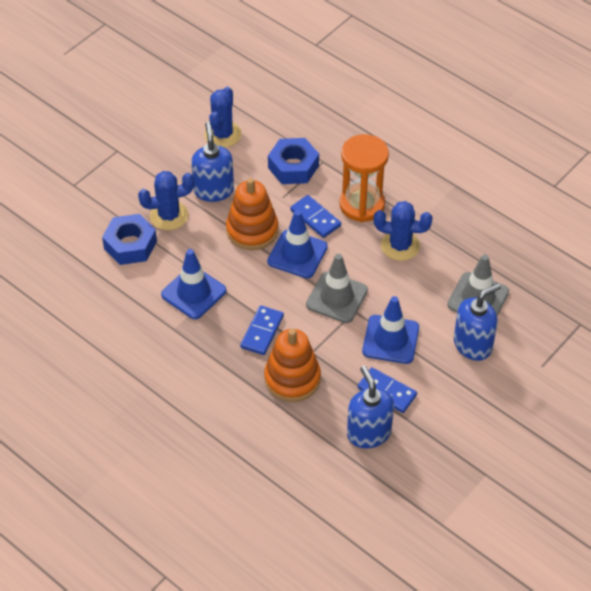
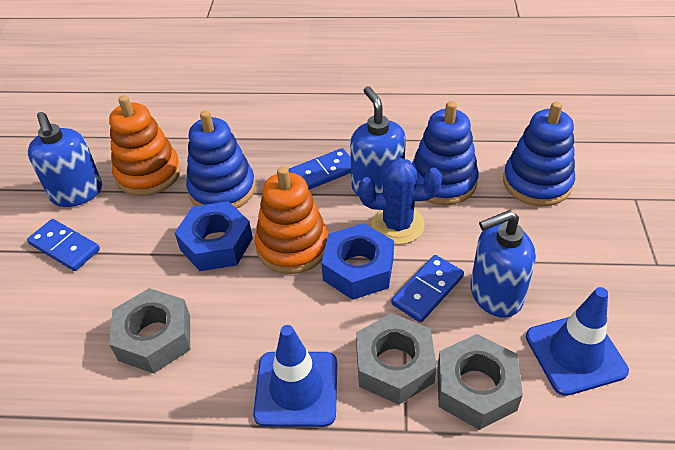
blue cactus: [138,171,194,230] [204,87,241,148] [374,201,433,261] = 3 -> [359,158,442,245] = 1
blue stacking toy: none = 0 -> [186,110,255,209] [412,101,479,205] [503,101,575,206] = 3
blue traffic cone: [161,249,226,319] [267,210,328,278] [362,296,419,364] = 3 -> [253,325,337,427] [526,287,629,396] = 2
grey nut: none = 0 -> [109,288,190,373] [356,313,437,405] [437,334,523,430] = 3
grey traffic cone: [306,254,368,323] [447,254,509,316] = 2 -> none = 0
orange hourglass: [339,134,389,222] = 1 -> none = 0

